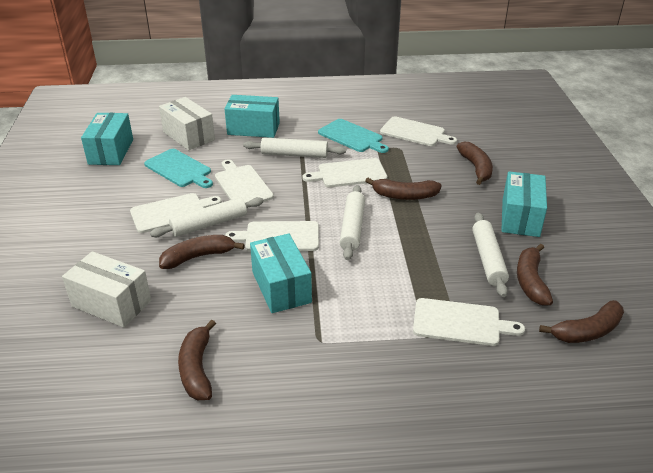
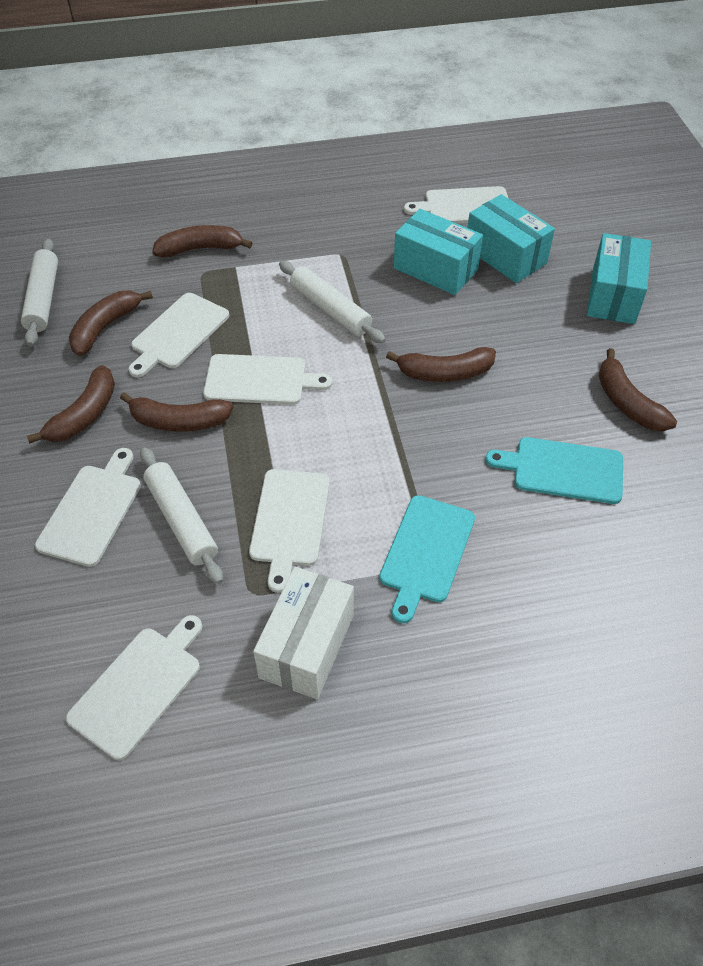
turquoise box: [81,113,133,165] [225,95,280,138] [250,234,312,313] [501,171,547,237] = 4 -> [394,209,483,295] [468,194,555,283] [587,233,651,324] = 3
white box: [62,251,151,328] [159,97,215,150] = 2 -> [253,567,354,699] = 1
white rolling pin: [150,197,264,237] [243,137,346,158] [339,185,365,260] [472,213,509,297] = 4 -> [21,239,58,346] [140,447,223,584] [279,261,386,344] = 3

